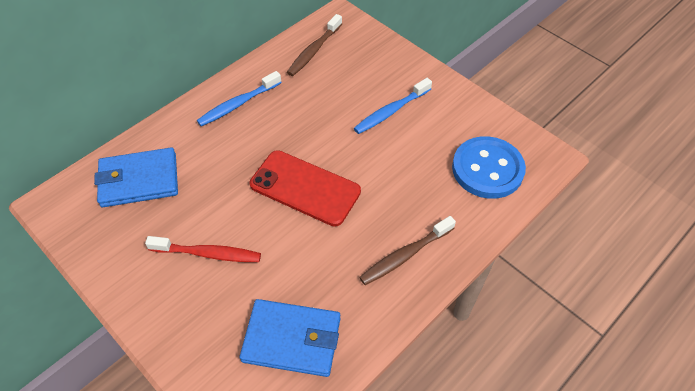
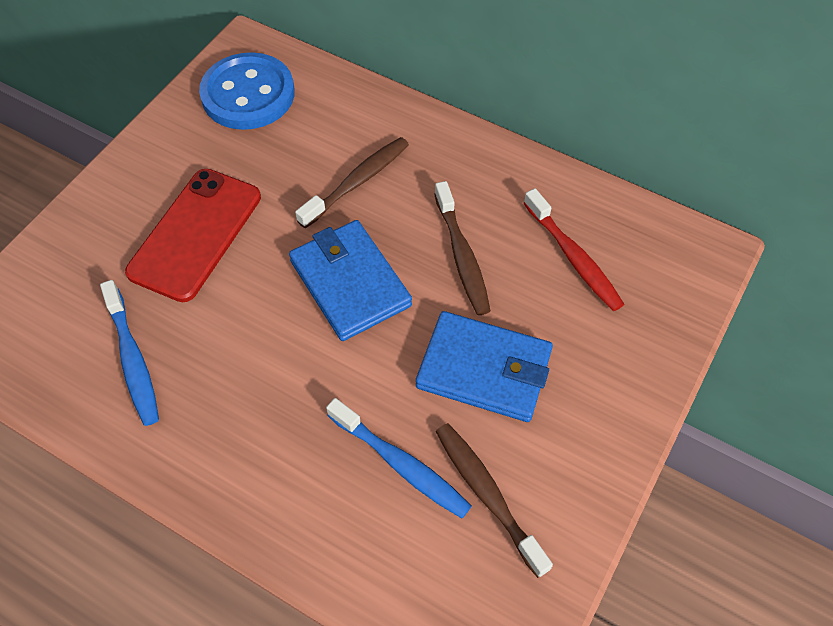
brown toothbrush: [287,14,342,76] [359,216,456,285] = 2 -> [295,137,409,228] [434,181,490,315] [436,423,553,578] = 3

